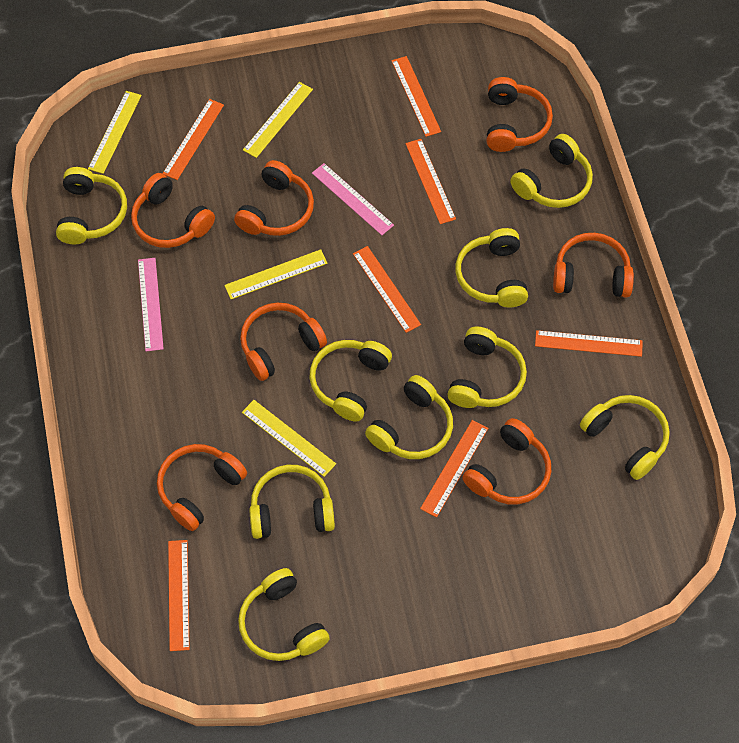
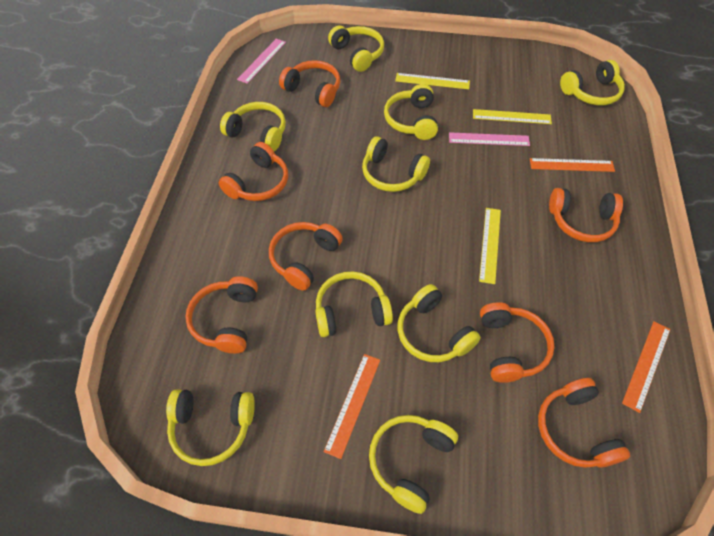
orange ruler: [163,99,224,180] [168,540,190,651] [353,246,421,333] [391,56,441,137] [405,139,456,224] [420,420,488,517] [535,330,643,357] = 7 -> [324,354,380,459] [530,158,615,172] [622,321,671,413] = 3
yellow ruler: [88,91,142,174] [224,249,328,299] [242,400,336,477] [243,82,313,158] = 4 -> [395,73,470,89] [473,109,552,124] [479,208,501,284] = 3

